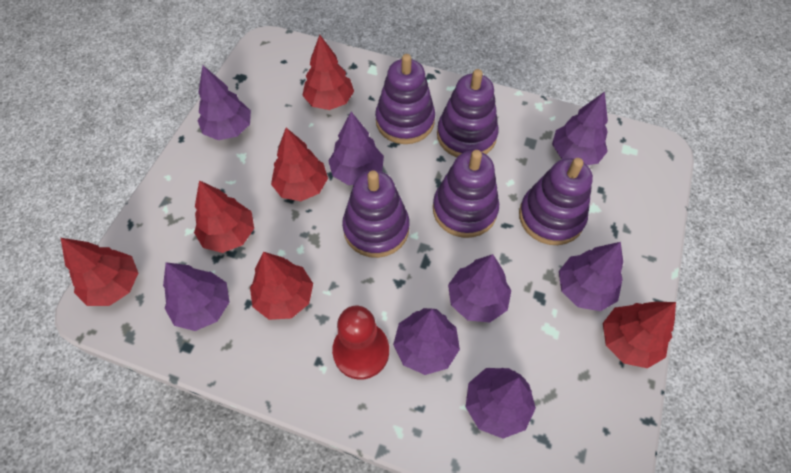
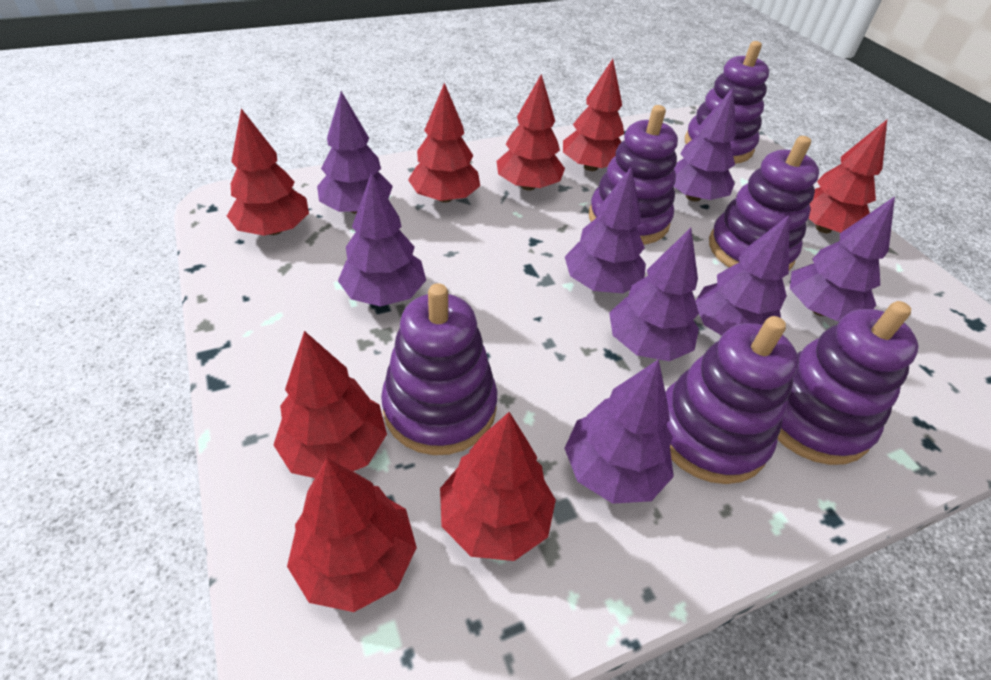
purple stacking toy: [342,170,409,258] [375,54,435,144] [433,150,499,238] [437,69,499,157] [519,158,593,245] = 5 -> [381,283,497,455] [589,105,678,245] [665,316,799,484] [685,41,769,164] [709,136,819,270] [778,301,919,465] = 6
red pawn: [332,306,389,380] = 1 -> none = 0
red tree: [61,238,138,306] [194,180,254,253] [250,252,313,320] [271,128,328,201] [302,35,354,110] [603,302,676,368] = 6 -> [227,108,309,236] [274,331,387,478] [287,458,417,612] [408,83,480,203] [440,412,556,561] [497,74,565,191] [563,59,624,171] [809,120,887,233] = 8

